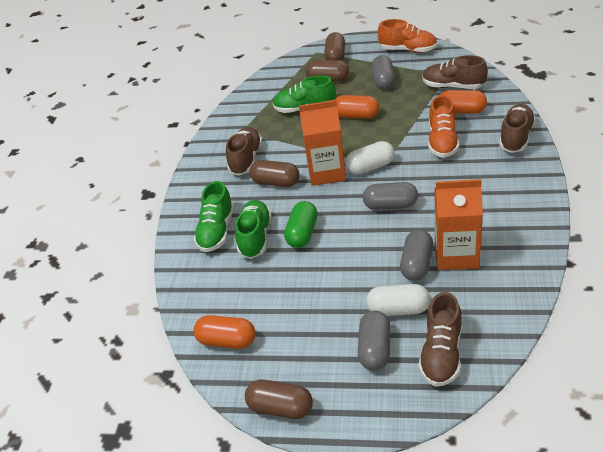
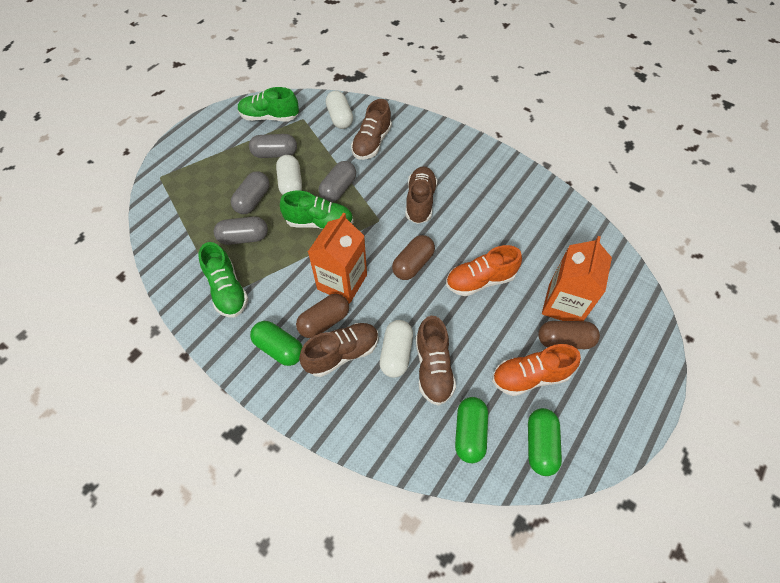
brown capsule: [245,379,313,419] [250,160,300,187] [305,60,349,82] [324,32,345,61] = 4 -> [296,294,349,338] [392,235,435,280] [538,321,600,349] = 3
green capsule: [284,201,317,248] = 1 -> [250,321,303,366] [455,397,488,463] [528,408,562,476] = 3
orange capsule: [194,315,256,349] [335,95,379,119] [439,90,487,114] = 3 -> none = 0
white capsule: [346,141,395,175] [366,284,430,316] = 2 -> [276,155,302,195] [326,91,353,129] [380,320,413,378] = 3

